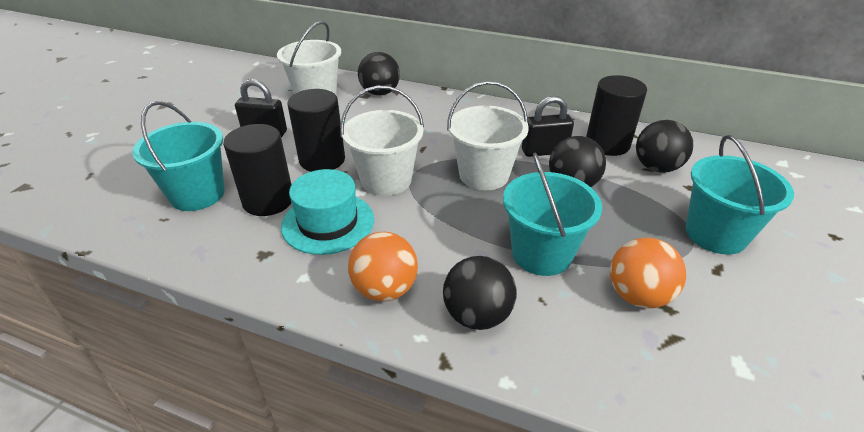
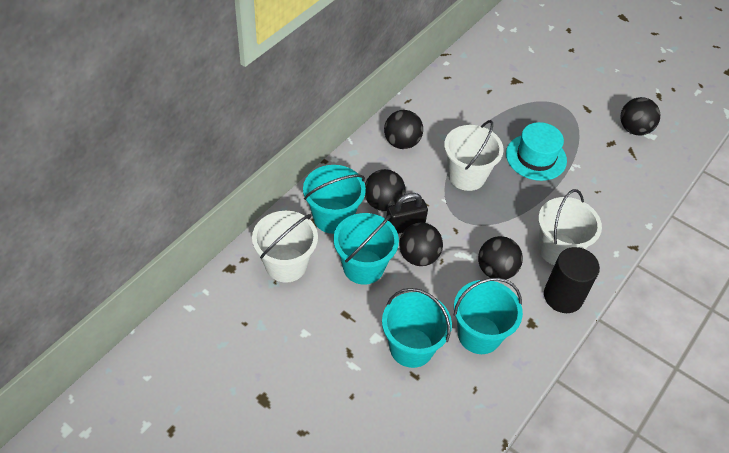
black ball: [358,52,400,96] [443,256,517,330] [549,136,606,187] [636,120,693,173] = 4 -> [365,169,406,211] [384,110,423,149] [399,223,443,266] [478,236,523,279] [620,97,660,135] = 5
black cylinder: [223,124,292,216] [288,89,345,172] [586,75,647,156] = 3 -> [544,247,600,313] = 1
black padlock: [235,79,287,137] [522,96,574,157] = 2 -> [386,193,428,234] = 1
orange ball: [348,232,418,302] [610,238,686,308] = 2 -> none = 0
turquoise bucket: [132,101,225,211] [503,152,602,276] [686,135,794,255] = 3 -> [303,165,366,234] [334,213,399,285] [382,288,452,368] [454,278,523,354] = 4

